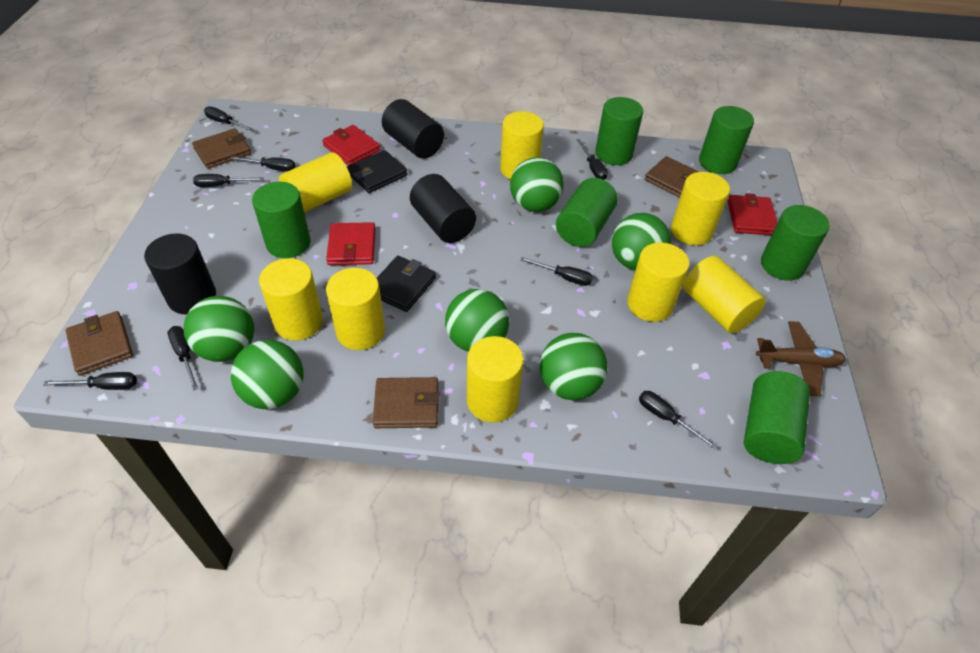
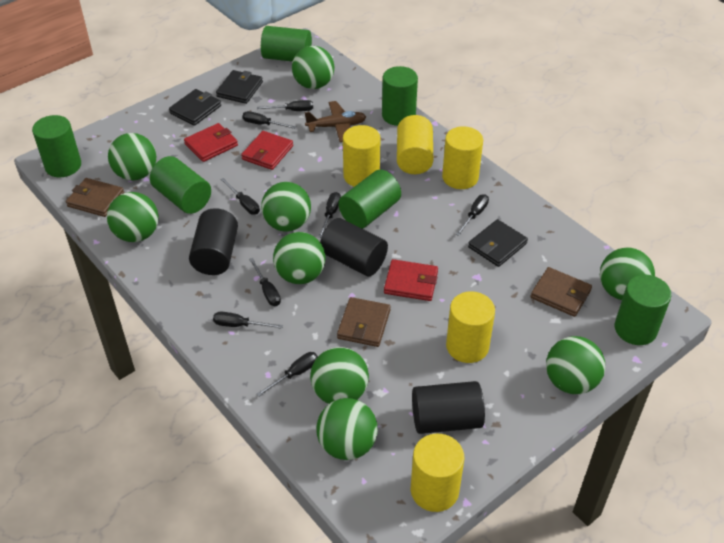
black wallet: [347,150,408,193] [377,256,436,312] = 2 -> [169,89,221,126] [216,70,263,104] [468,219,528,267] = 3
brown wallet: [65,311,133,376] [192,128,252,169] [373,377,440,428] [645,156,699,198] = 4 -> [66,178,124,217] [337,297,391,347] [530,267,592,317] = 3
green ball: [183,296,254,362] [231,340,303,409] [445,289,509,352] [510,157,564,212] [540,333,608,400] [612,213,671,270] = 6 -> [107,192,159,242] [108,133,156,180] [261,182,311,232] [273,232,326,284] [292,46,334,89] [310,347,369,404] [316,398,378,460] [546,336,605,394] [600,248,655,300] = 9
yellow cylinder: [259,258,323,341] [279,152,352,213] [326,268,385,350] [467,336,524,422] [500,111,544,179] [627,242,689,322] [671,172,730,245] [683,256,766,333] = 8 -> [343,125,381,187] [397,115,433,174] [411,434,464,512] [442,126,483,189] [446,291,495,363] = 5

